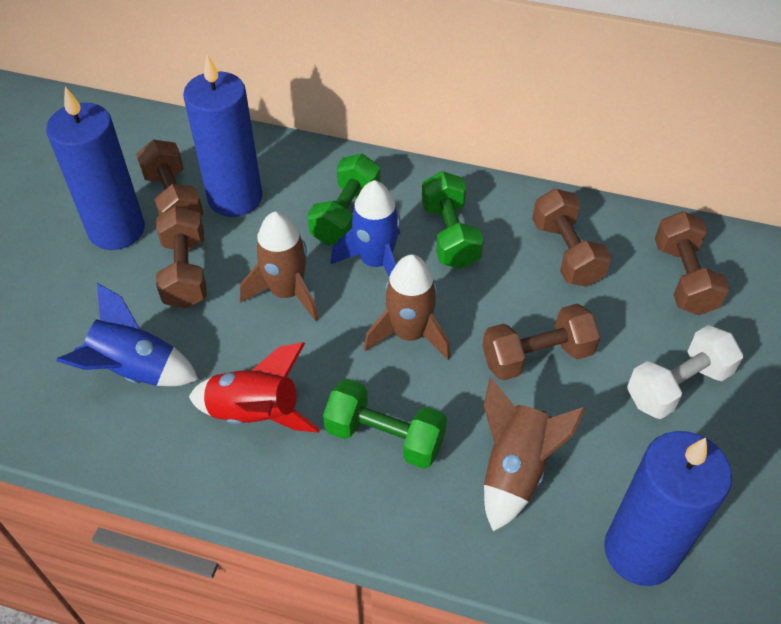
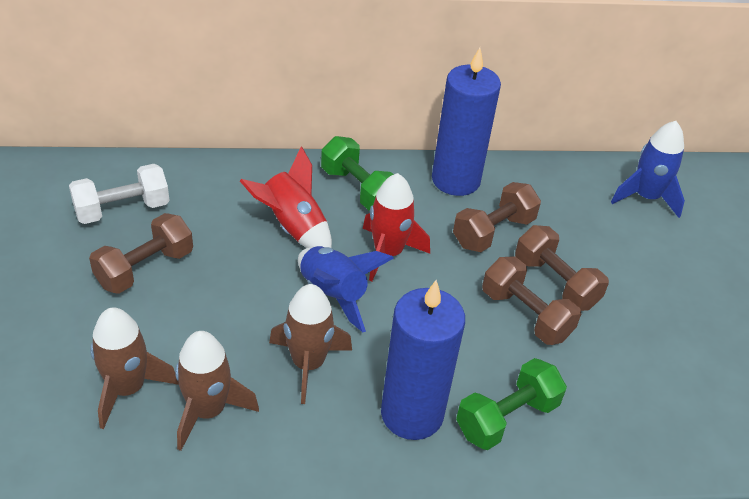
blue candle: [46,87,145,250] [183,54,262,217] [604,431,732,586] = 3 -> [381,280,465,440] [432,48,501,196] = 2
brown dumbbell: [136,139,204,217] [156,206,207,309] [482,304,601,381] [532,188,612,287] [655,211,730,315] = 5 -> [89,213,193,294] [453,182,541,252] [482,257,581,345] [515,225,609,311] = 4
green dumbbell: [307,154,380,246] [323,379,447,469] [422,171,484,269] = 3 -> [321,136,394,211] [456,358,567,450] = 2
red rocket: [189,342,320,433] = 1 -> [240,146,332,248] [363,173,430,281] = 2

